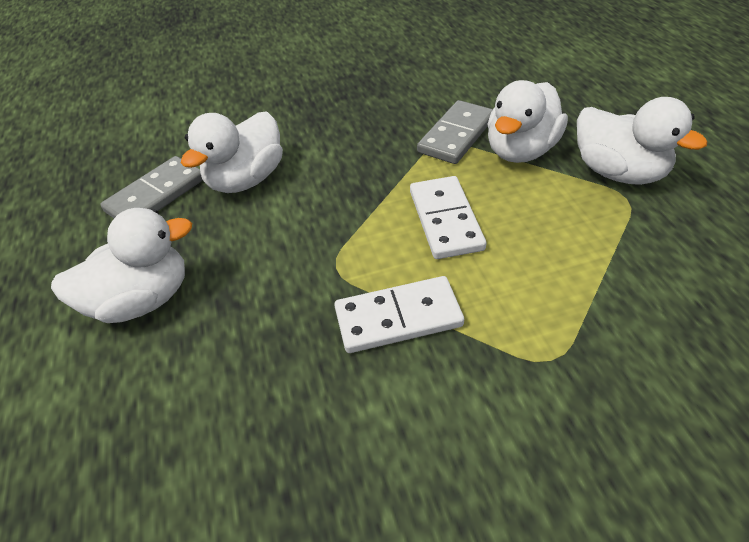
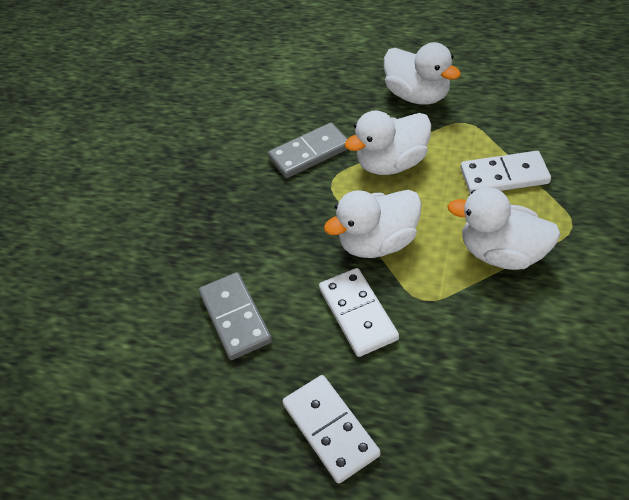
white domino: [334,276,464,353] [410,176,486,259] = 2 -> [283,375,380,483] [319,268,399,357] [461,151,551,195] = 3

